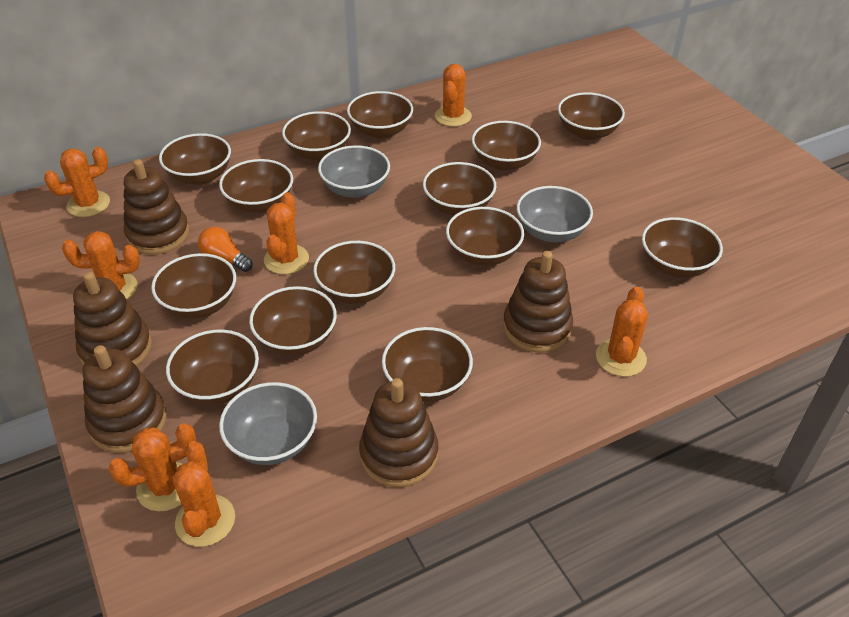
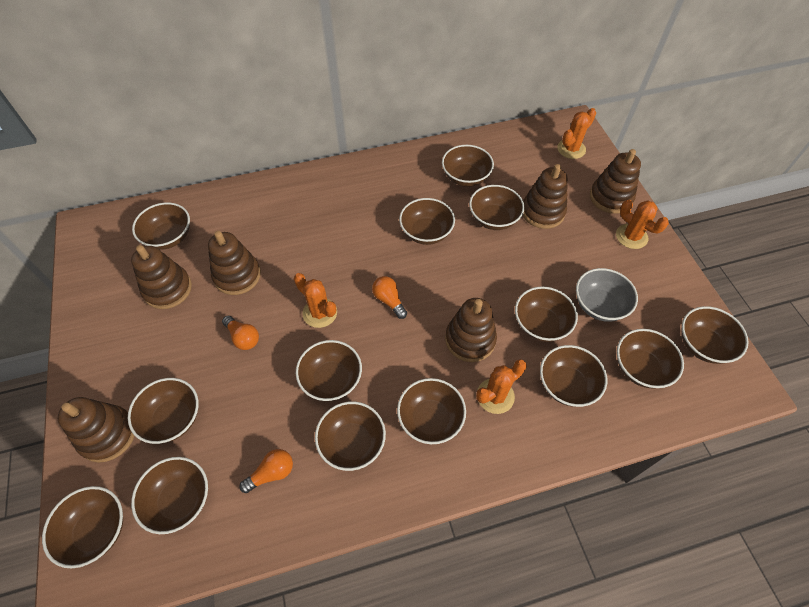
brown stacking toy: [73,272,152,366] [82,345,167,453] [124,159,189,255] [359,378,438,487] [503,251,573,353] = 5 -> [58,397,135,463] [131,245,192,309] [208,231,261,295] [445,298,497,362] [523,164,568,229] [590,149,641,214] = 6
grey bowl: [219,382,317,465] [318,145,390,198] [517,186,593,242] = 3 -> [576,268,638,322] = 1
orange cactus: [44,147,110,217] [62,231,140,300] [108,423,196,511] [172,441,235,547] [264,192,309,274] [435,64,472,127] [596,287,648,377] = 7 -> [294,273,337,328] [476,359,527,414] [557,108,596,159] [616,200,669,249] = 4
orange light bulb: [198,226,253,272] = 1 -> [222,316,259,350] [239,449,293,493] [372,276,407,319] = 3

